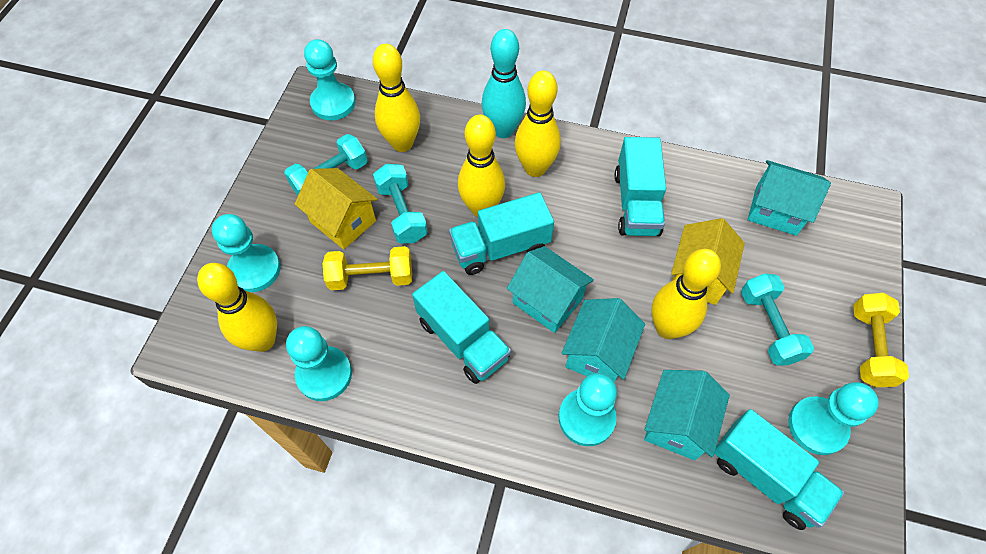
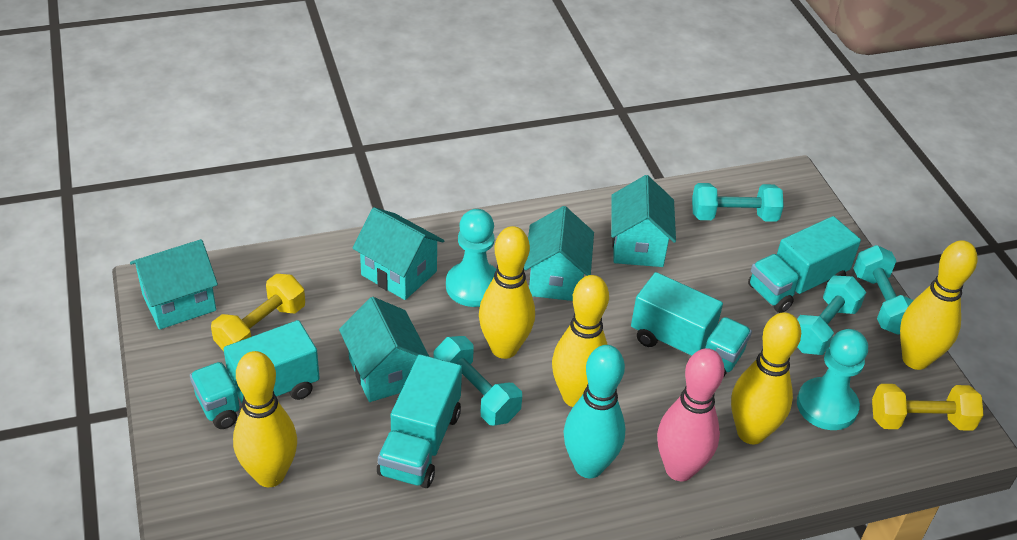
pink bowling pin: none = 0 -> [657,348,725,481] = 1
turquoise dumbbell: [284,134,368,195] [373,164,428,243] [741,273,814,365] = 3 -> [434,336,522,425] [692,183,784,222] [797,275,866,355] [853,245,914,335] = 4
turquoise house: [507,246,594,333] [562,298,645,383] [644,370,730,460] [748,160,831,236] = 4 -> [130,239,218,330] [339,297,429,402] [352,207,444,300] [524,206,594,301] [611,175,676,267] = 5
turquoise pawn: [212,214,281,292] [286,326,352,401] [304,39,355,120] [558,373,617,446] [788,382,879,455] = 5 -> [446,209,497,307] [797,329,868,430] = 2
yellow house: [295,168,377,250] [671,218,745,305] = 2 -> none = 0

